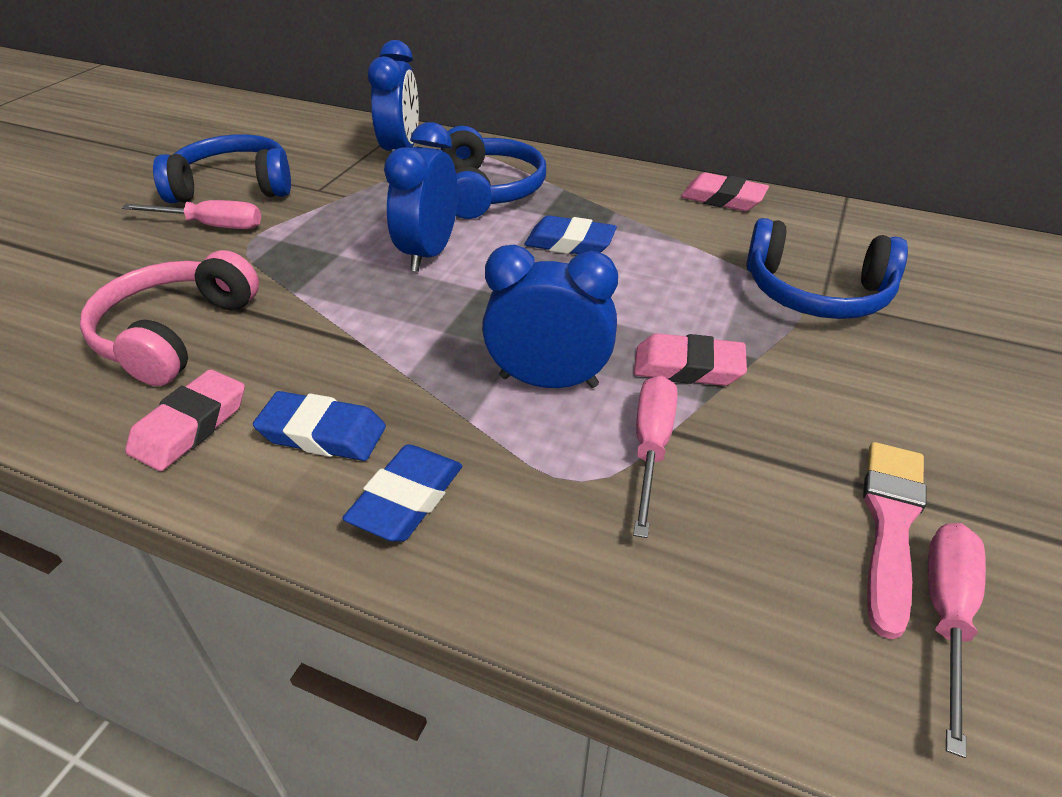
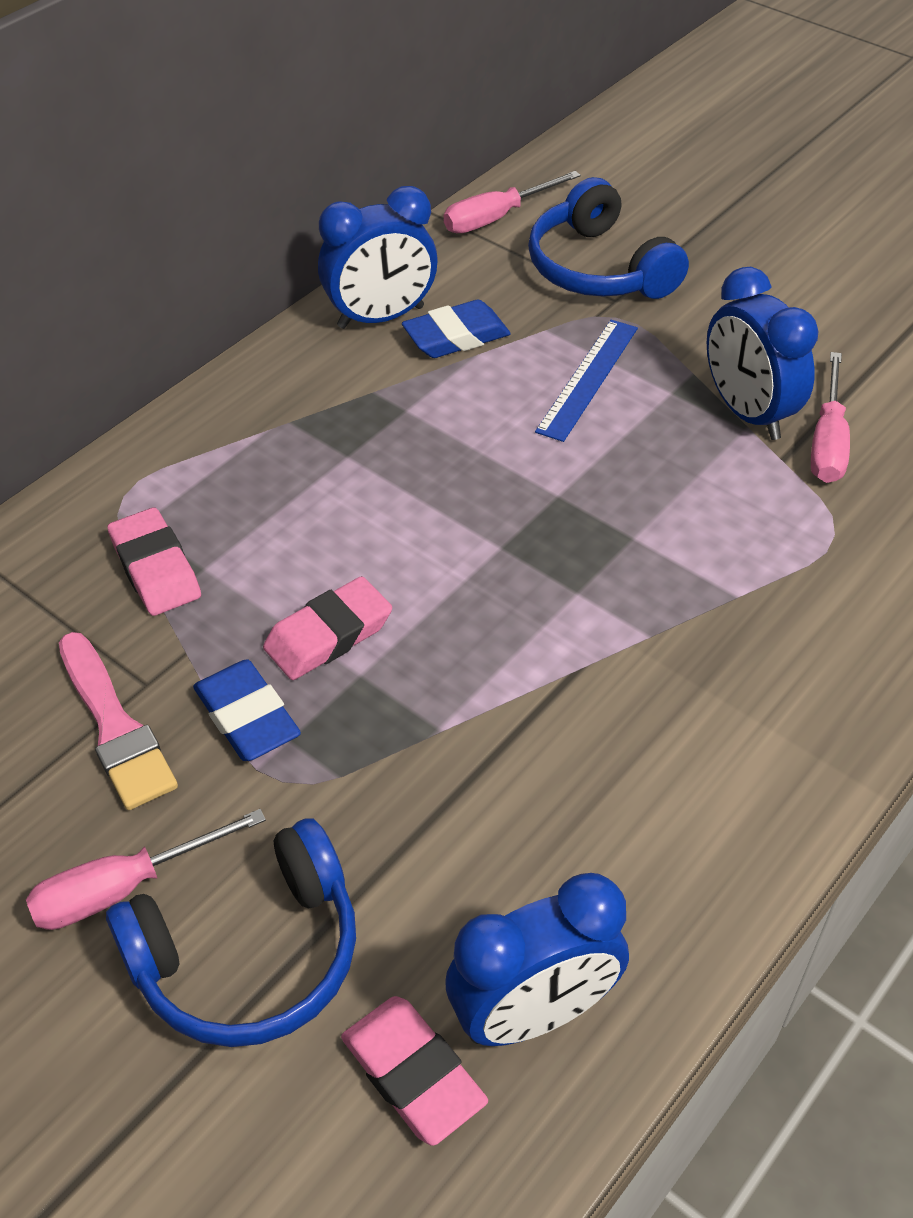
blue eraser: [253,391,386,461] [342,444,462,542] [524,215,617,254] = 3 -> [193,659,301,761] [402,300,511,358] = 2
blue headphones: [153,134,291,203] [441,126,546,219] [746,218,908,319] = 3 -> [106,818,356,1047] [528,177,689,299] = 2
blue ruler: none = 0 -> [535,320,638,442] = 1
pink headphones: [80,250,259,386] = 1 -> none = 0

